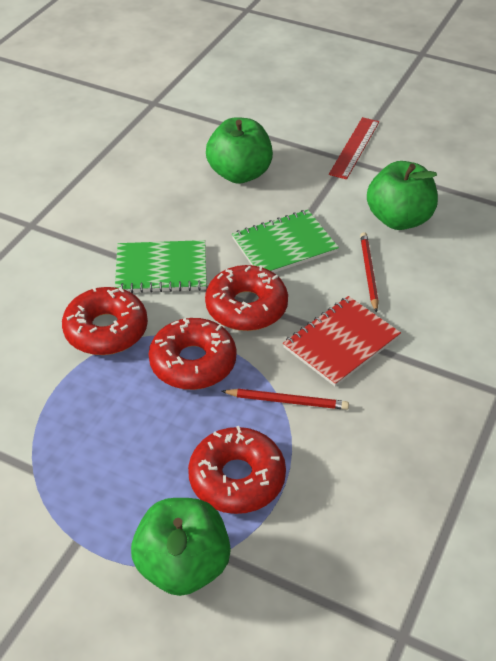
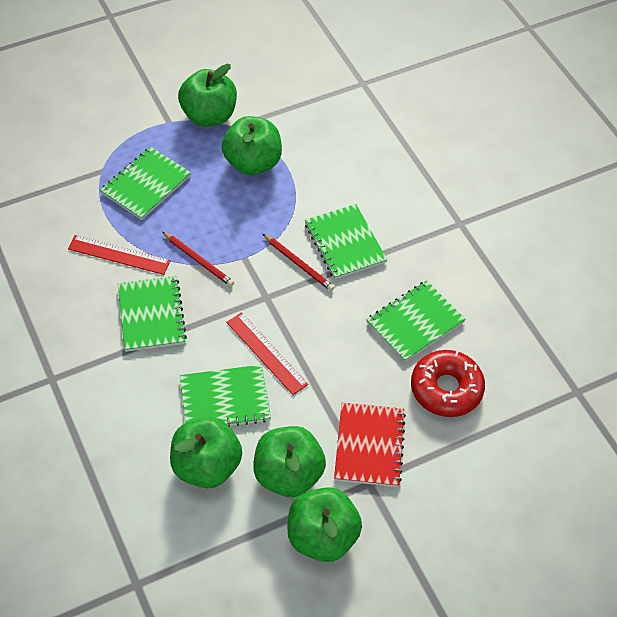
green apple: [131,498,231,596] [206,117,273,184] [367,161,438,230] = 3 -> [170,417,242,488] [178,64,237,127] [222,116,282,175] [253,426,326,497] [287,487,362,562] = 5
green notebook: [115,240,207,293] [232,210,339,273] = 2 -> [100,147,191,220] [118,276,187,352] [180,365,271,427] [305,204,387,279] [366,280,466,362] = 5
red donut: [62,286,148,355] [149,318,236,390] [188,426,286,514] [205,265,288,331] = 4 -> [411,350,485,417] = 1
red ruler: [329,117,379,179] = 1 -> [68,235,171,275] [226,312,308,395] = 2

